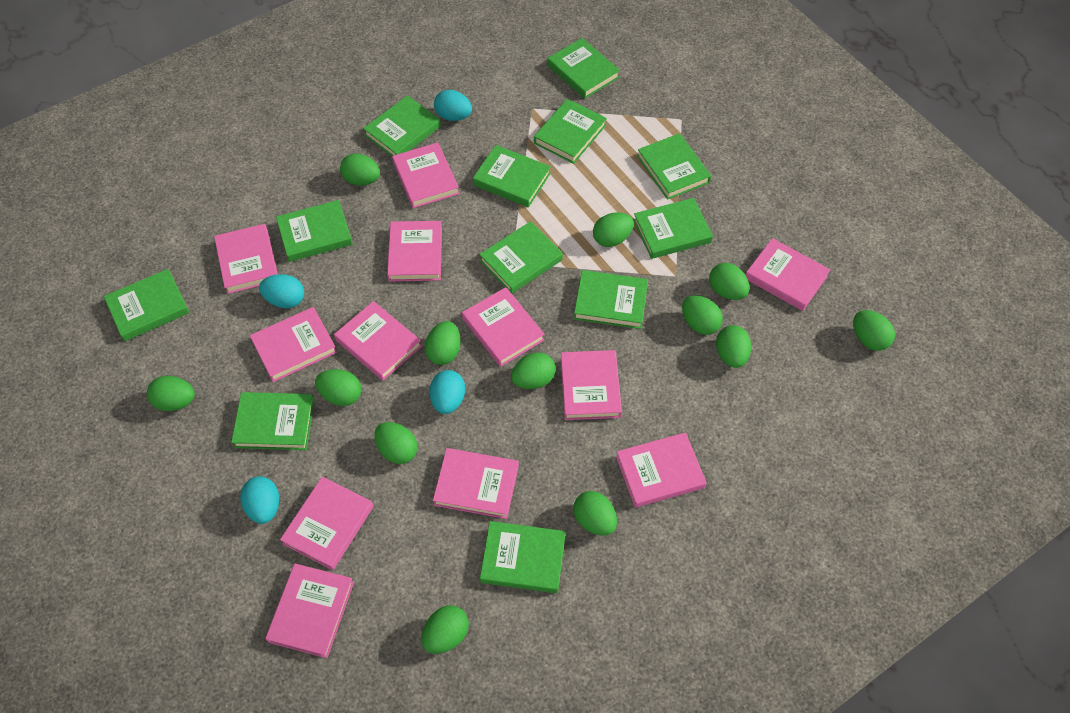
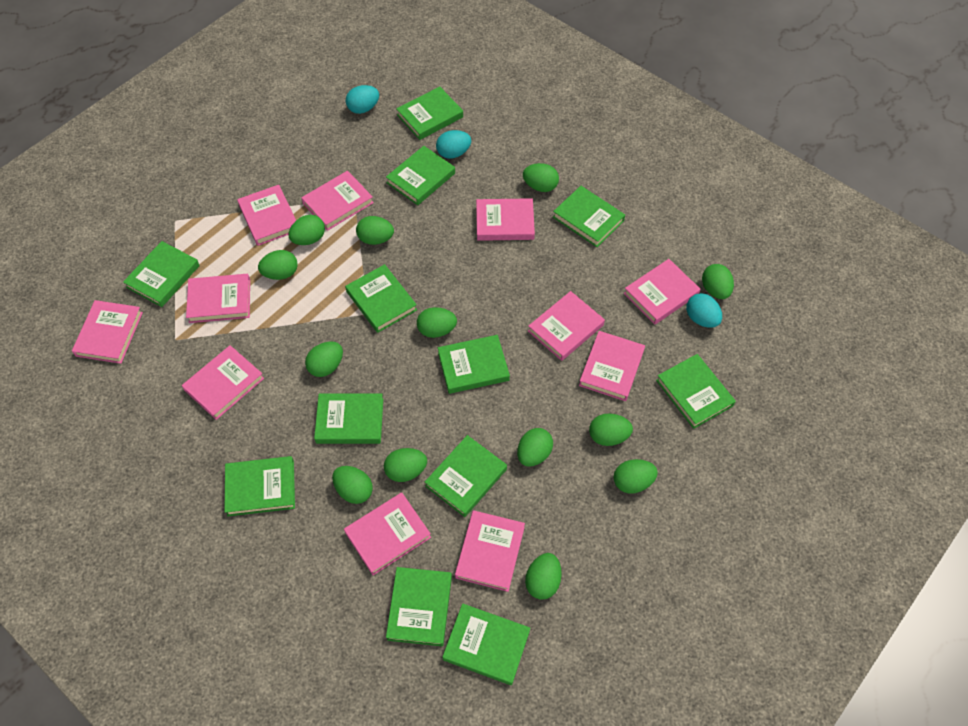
pink book: [214,224,278,294] [250,307,337,382] [265,563,354,658] [280,476,374,570] [334,301,422,381] [387,221,442,282] [392,142,459,208] [433,448,519,519] [462,287,545,367] [561,350,622,420] [616,432,707,508] [746,238,830,311] = 12 -> [72,300,143,364] [182,345,264,420] [186,274,250,323] [237,185,296,246] [301,171,374,231] [344,493,431,575] [455,510,525,592] [476,198,535,241] [528,291,605,361] [579,331,645,401] [624,259,700,325] = 11
turquoise egg: [240,476,279,524] [259,274,304,308] [430,370,465,414] [434,90,472,121] = 4 -> [346,85,379,114] [436,130,471,159] [686,293,722,328] = 3

